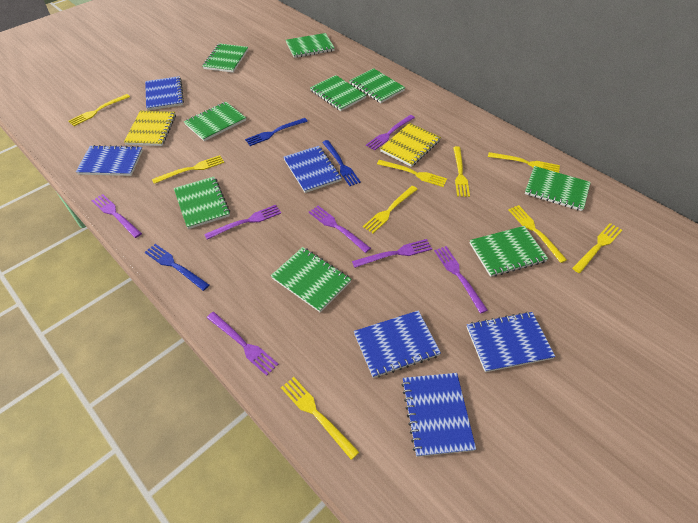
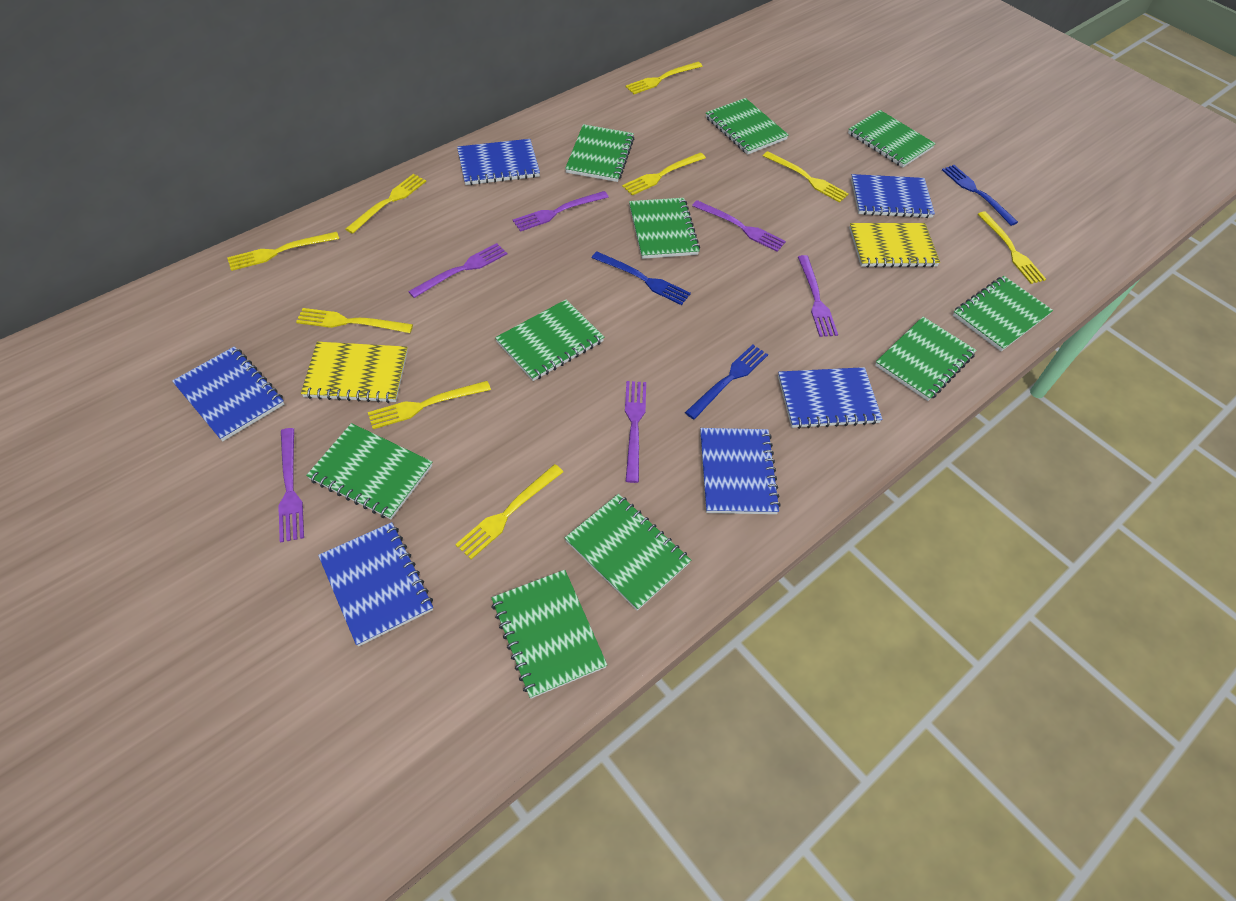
green notebook: [174,177,230,229] [184,102,246,141] [203,43,248,73] [271,247,351,312] [286,33,335,58] [310,75,366,111] [349,68,405,103] [470,226,548,277] [525,166,591,211] = 9 -> [306,423,432,520] [491,570,607,699] [495,299,604,381] [565,124,634,182] [565,494,691,611] [629,198,700,259] [706,98,789,155] [848,110,936,168] [875,317,976,401] [953,276,1053,351] = 10
purple fork: [91,194,142,238] [204,205,281,240] [207,312,279,376] [309,206,371,253] [352,239,432,268] [366,115,415,151] [434,246,488,314] = 7 -> [278,428,304,543] [408,243,507,298] [513,191,609,232] [625,381,646,483] [692,200,786,252] [798,255,838,337] = 6

